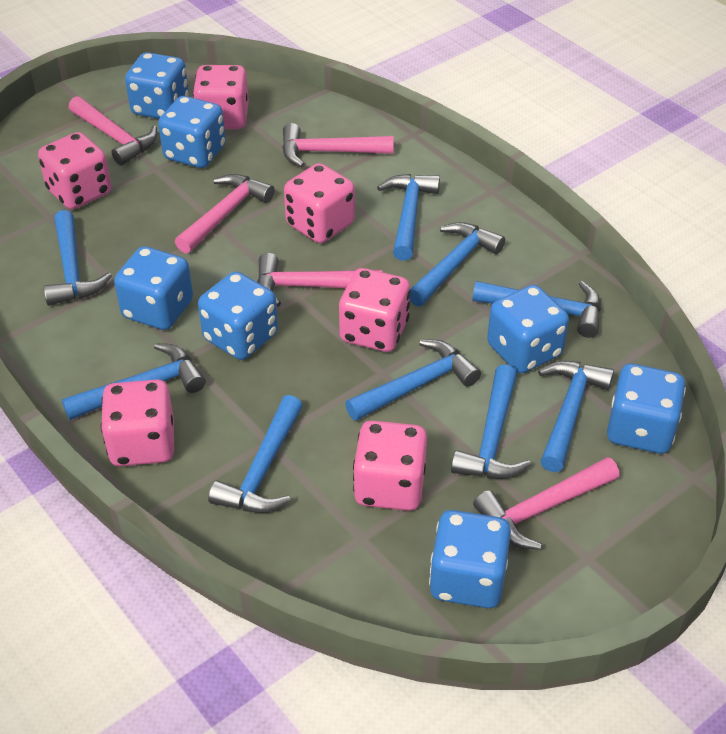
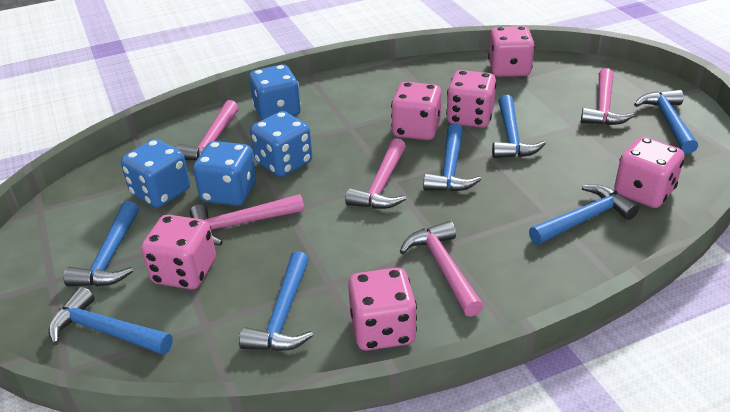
blue dice: [114,246,193,330] [125,52,189,119] [158,96,226,168] [198,271,278,360] [429,510,511,608] [487,285,569,373] [607,364,686,454] = 7 -> [121,139,190,208] [193,141,256,206] [249,65,301,120] [250,111,312,177] = 4
blue hammer: [44,210,111,306] [62,343,206,420] [208,395,303,513] [345,340,481,421] [377,174,440,261] [409,222,505,306] [451,364,531,479] [473,281,601,338] [538,361,614,472] = 9 -> [48,287,173,355] [64,201,139,287] [239,251,313,351] [423,123,481,192] [492,95,546,158] [529,184,639,245] [634,90,698,154] = 7

